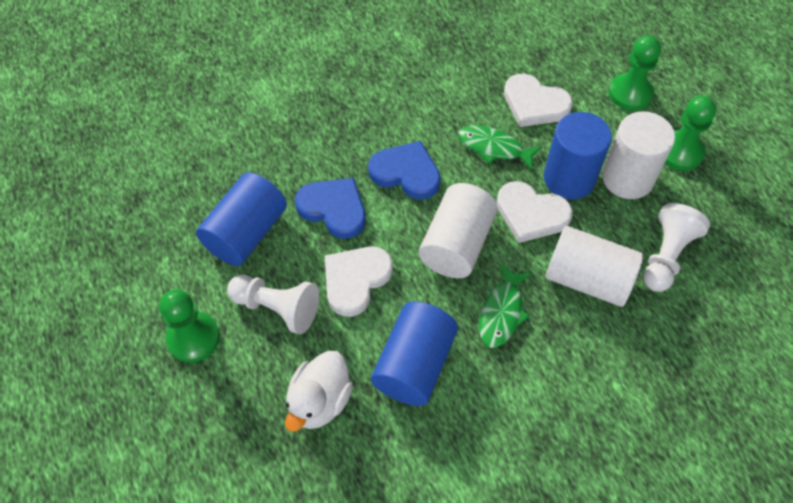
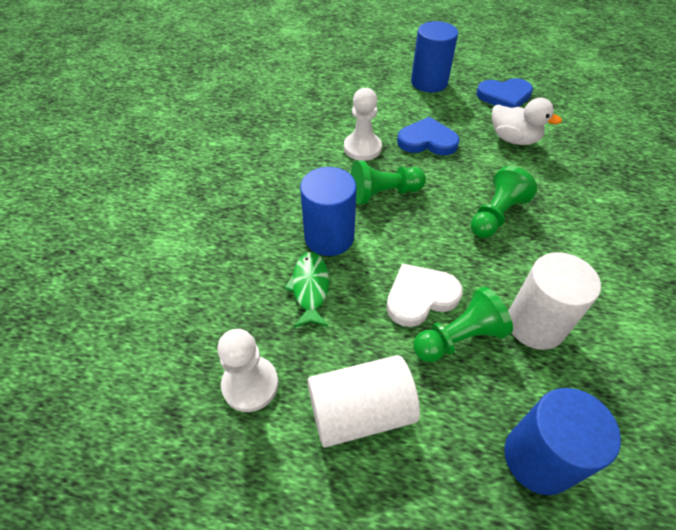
green fish: [458,125,542,170] [479,264,532,348] = 2 -> [284,252,329,328] = 1
white cylinder: [419,183,498,278] [546,226,644,307] [602,111,675,199] = 3 -> [307,355,420,448] [508,252,601,350] = 2
white heart: [325,247,393,317] [496,181,573,243] [504,74,573,127] = 3 -> [387,263,463,327] = 1

